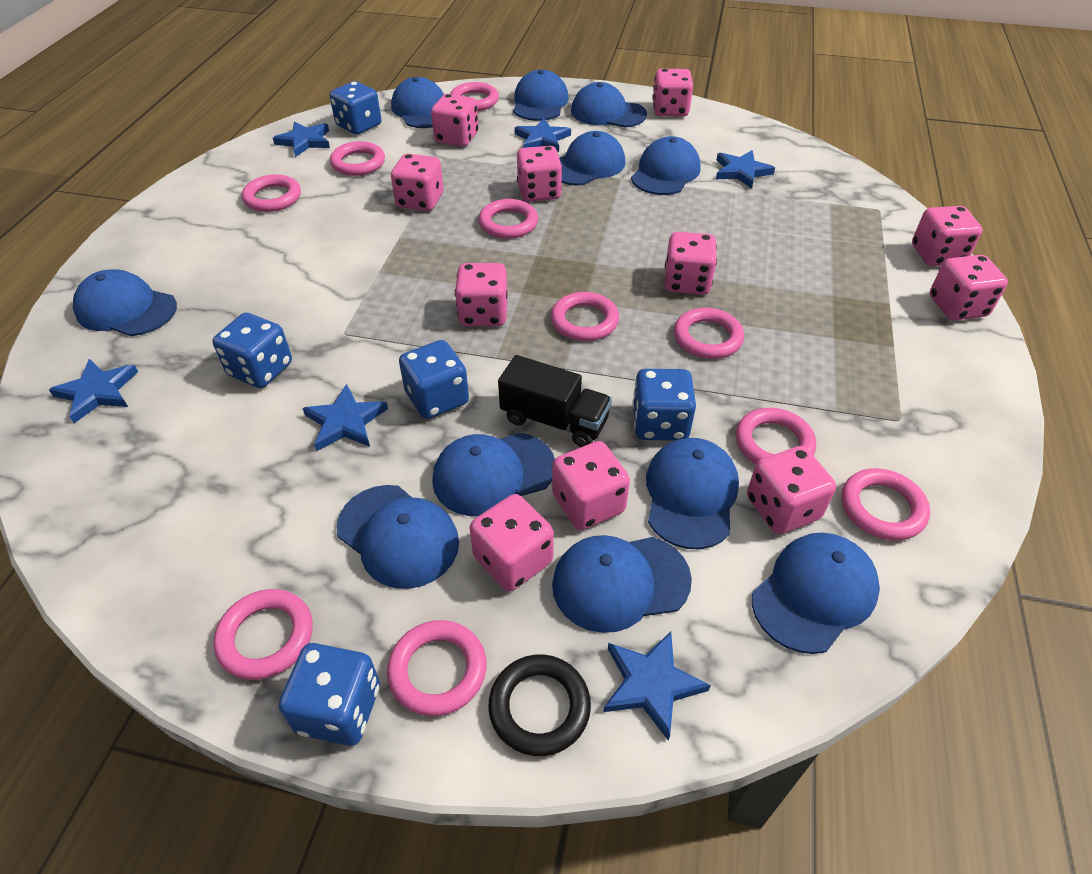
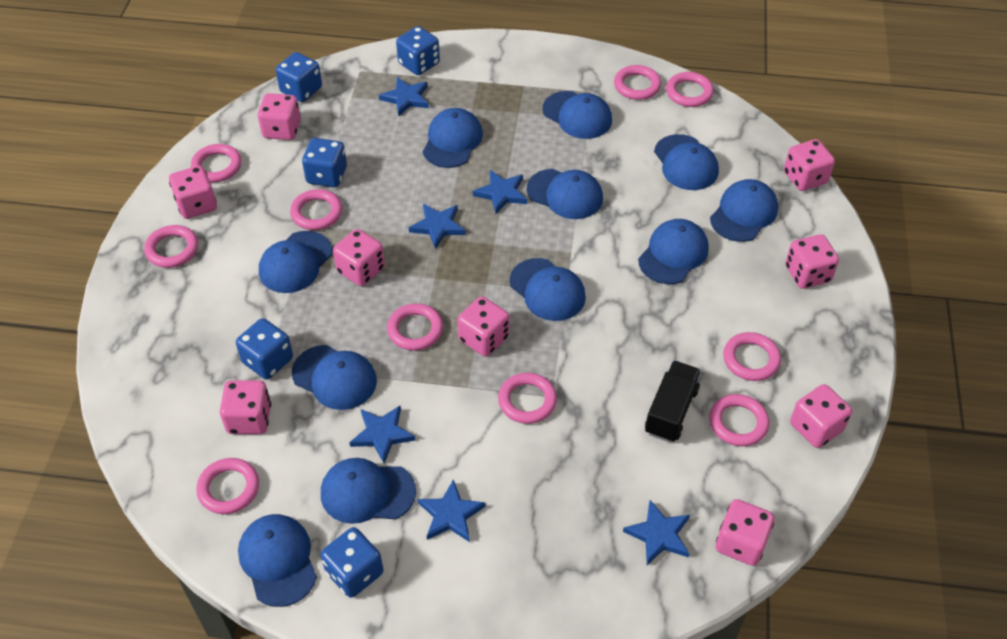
black ring: [488,655,591,756] = 1 -> none = 0
pink dice: [391,154,443,211] [431,94,479,147] [455,263,508,326] [470,494,554,591] [517,146,562,202] [552,441,630,530] [652,69,693,117] [664,232,717,295] [747,446,836,534] [912,206,983,266] [930,255,1008,320] = 11 -> [169,166,217,219] [220,380,271,434] [258,93,301,140] [333,229,385,286] [457,296,509,357] [716,499,774,566] [784,139,835,191] [785,234,839,289] [790,384,852,448] = 9

